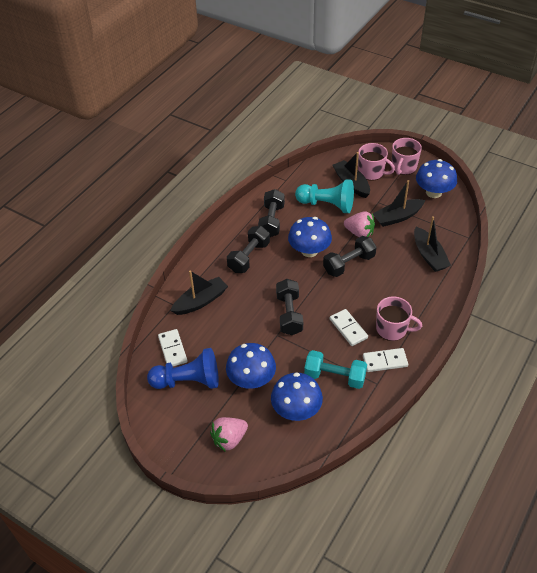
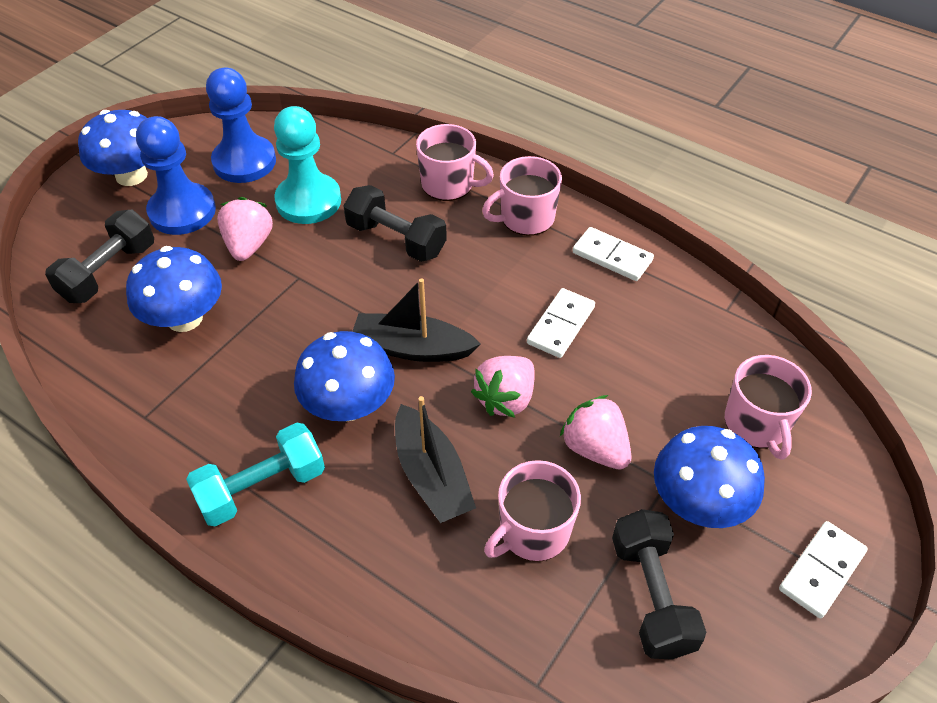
black boat: [171,270,228,315] [332,152,370,198] [373,180,425,227] [414,216,451,272] = 4 -> [352,278,481,362] [395,396,476,523] = 2
black dumbbell: [227,226,270,273] [258,189,285,237] [276,279,303,335] [323,236,376,277] = 4 -> [45,210,154,303] [344,185,447,262] [612,509,706,660] = 3
blue pawn: [147,348,219,389] = 1 -> [136,116,216,235] [206,68,276,183] = 2
pink mug: [358,143,395,181] [376,297,422,341] [392,138,422,175] = 3 -> [416,124,494,201] [482,156,562,236] [484,460,581,562] [725,355,812,460] = 4
pink strawberry: [210,417,248,452] [344,211,375,237] = 2 -> [217,197,273,261] [471,356,535,418] [560,395,631,470] = 3

